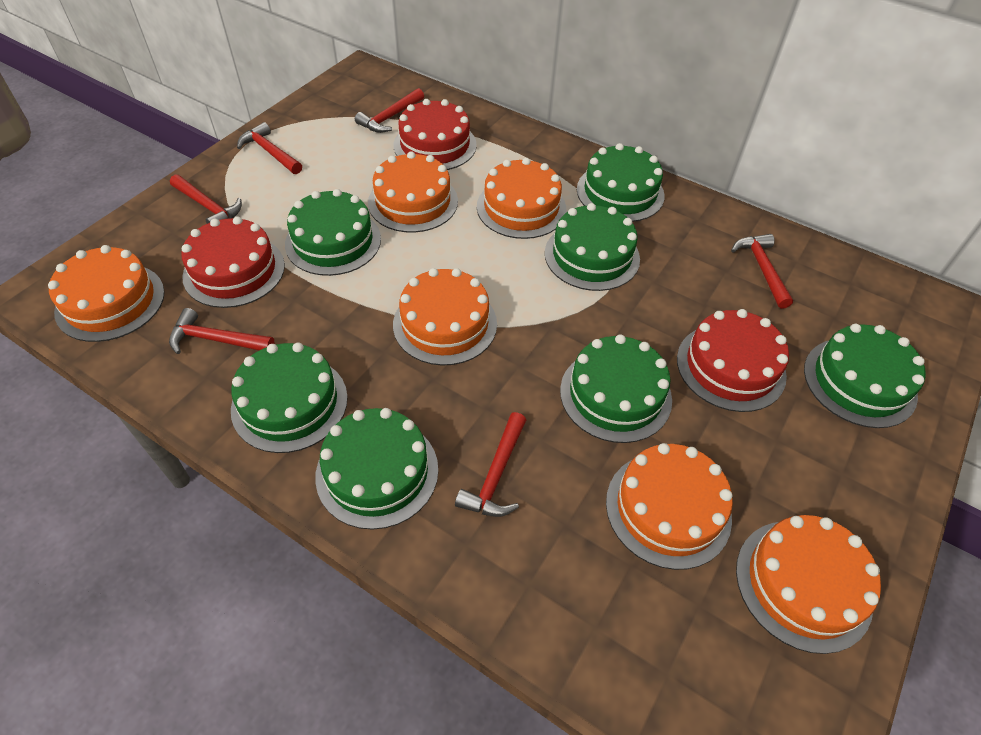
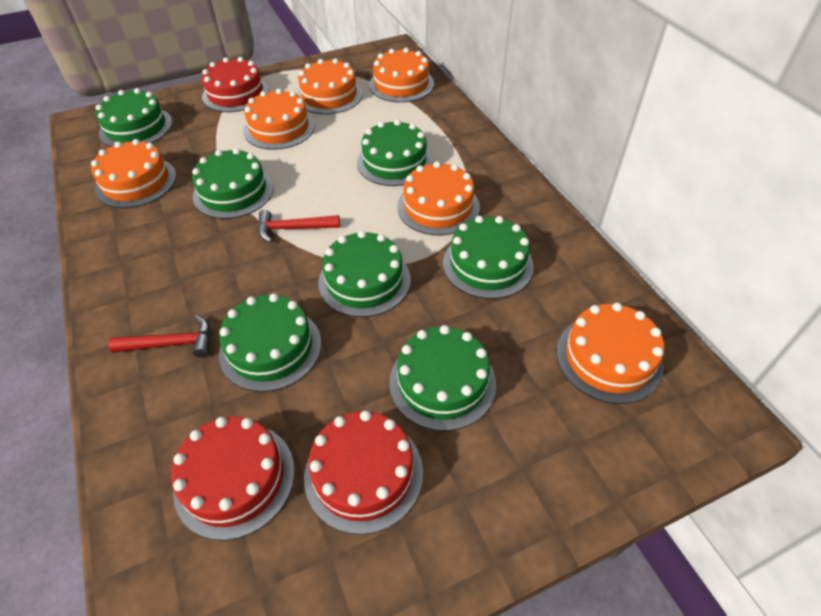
red hammer: [169,308,274,354] [170,174,242,224] [237,122,302,174] [355,88,424,133] [455,412,526,517] [731,234,793,309] = 6 -> [109,315,211,357] [258,210,340,243] = 2

